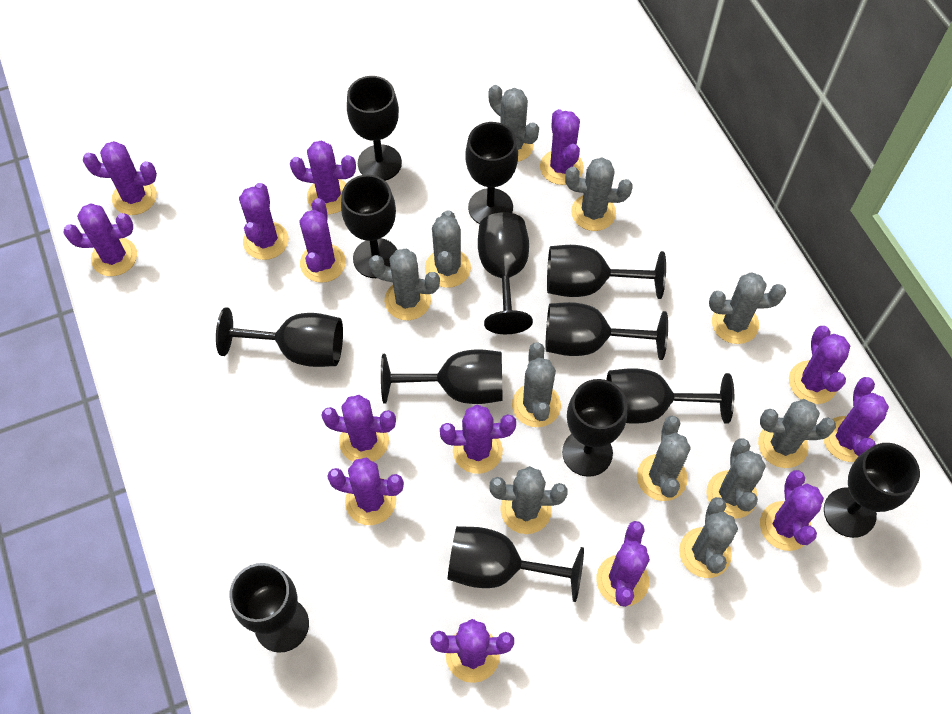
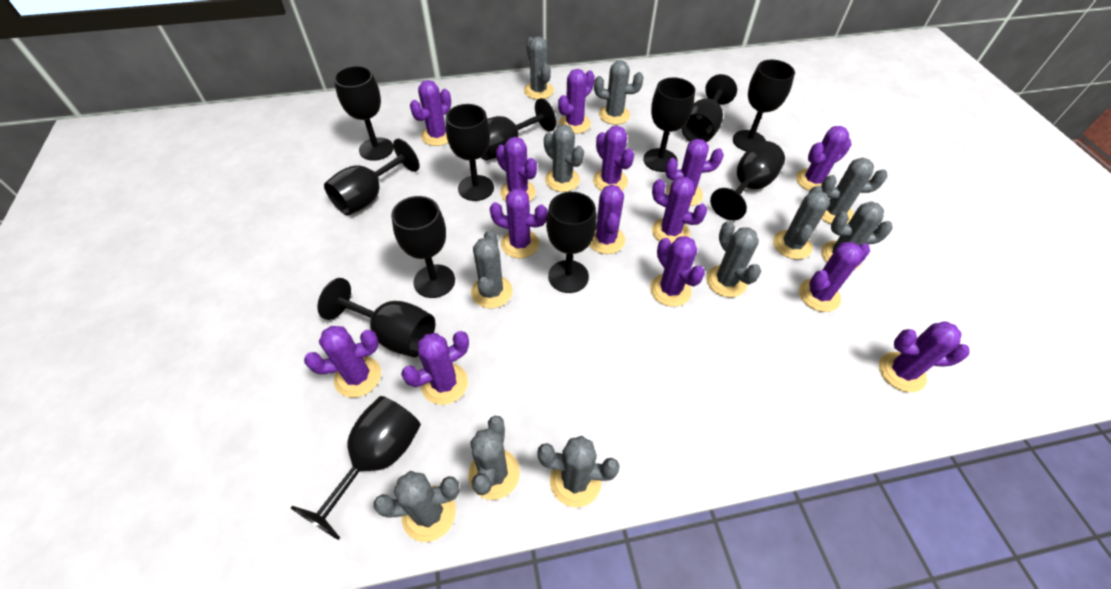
black goblet: [216,307,343,367] [229,563,309,653] [341,175,397,278] [347,76,402,181] [381,349,503,404] [448,526,584,602] [465,122,518,224] [478,212,533,334] [546,302,668,360] [547,245,666,299] [562,379,627,477] [606,368,734,424] [824,443,920,538] = 13 -> [291,396,421,540] [317,278,435,357] [324,139,419,215] [334,66,394,161] [391,196,455,298] [446,104,494,201] [481,98,556,161] [546,192,597,293] [643,78,695,172] [681,74,737,142] [710,141,785,221] [733,60,795,151] = 12

